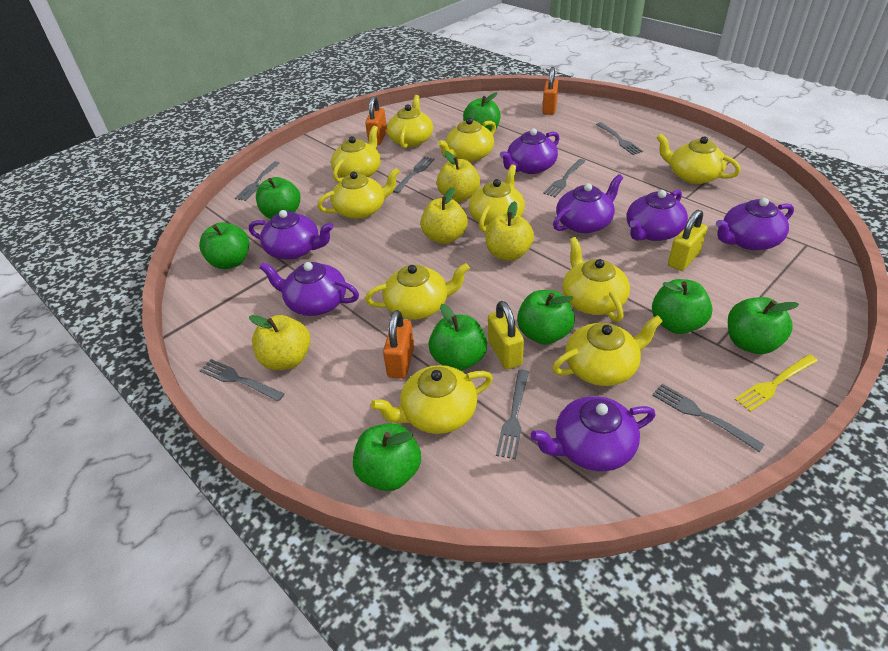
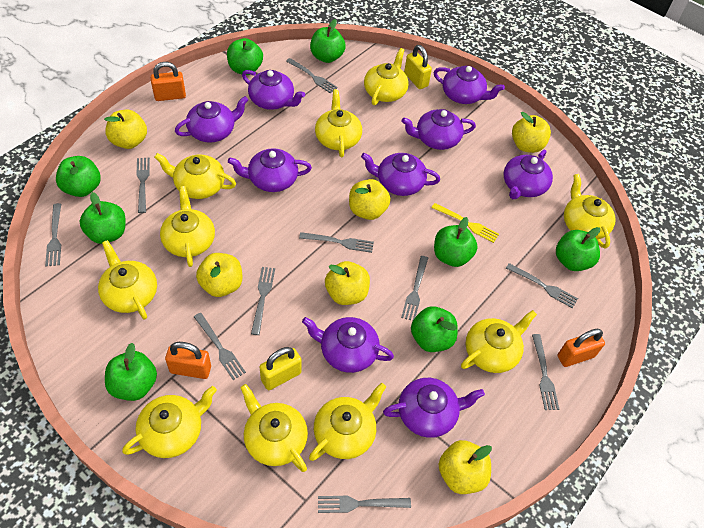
grey fork: [199,359,285,401] [235,161,280,201] [393,156,435,193] [496,370,529,459] [543,159,586,197] [596,122,643,155] [652,384,765,452] = 7 -> [45,203,61,267] [136,158,150,213] [194,313,246,380] [251,267,275,335] [286,58,338,93] [299,232,374,253] [318,496,411,513] [401,256,428,320] [506,263,578,308] [532,334,559,410] = 10
purple teapot: [249,210,334,259] [259,262,359,316] [500,128,560,174] [530,396,655,471] [553,174,623,233] [627,190,688,241] [716,198,794,250] = 7 -> [175,96,248,143] [228,148,312,192] [242,70,305,110] [302,317,394,373] [361,153,440,196] [383,378,485,438] [402,109,476,150] [433,66,505,104] [503,150,553,199] = 9
yellow apple: [249,315,310,370] [421,187,468,244] [437,151,480,202] [485,201,534,261] = 4 -> [104,109,147,149] [196,253,242,297] [325,261,370,305] [349,179,390,220] [439,440,492,494] [512,112,551,153] = 6

